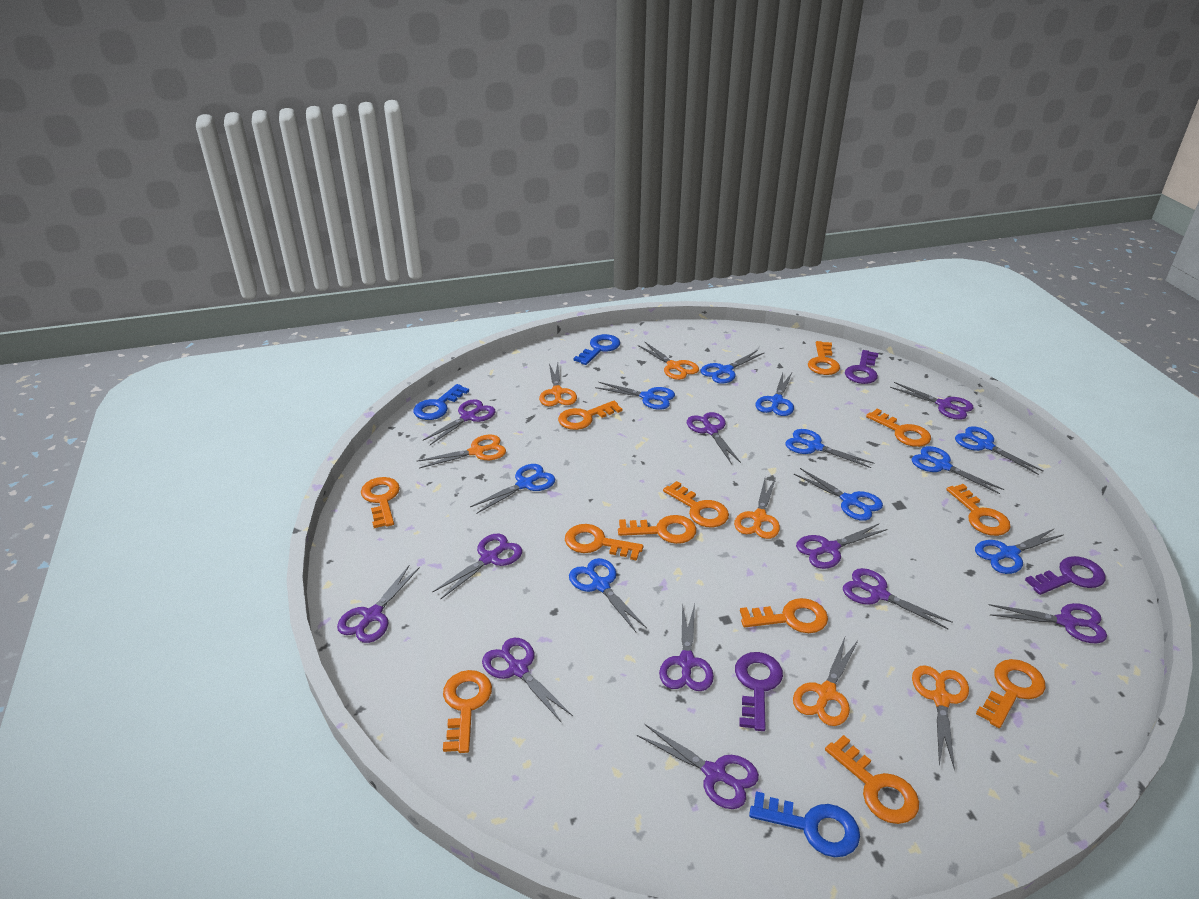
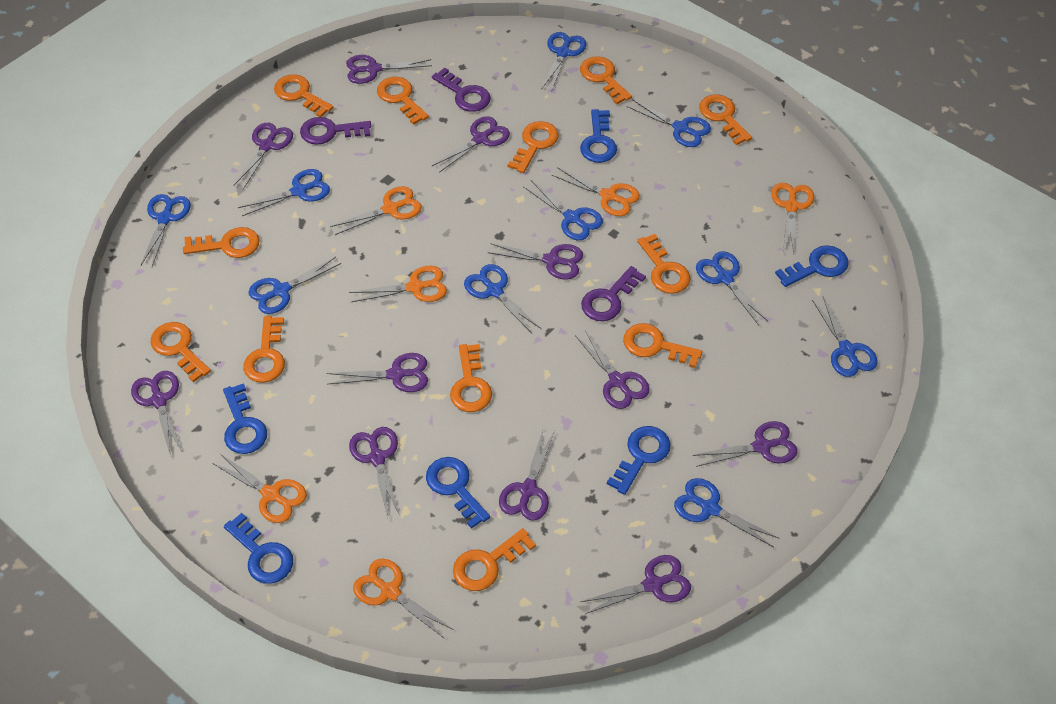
blue key: [413,384,469,420] [573,334,620,365] [749,791,860,857] = 3 -> [223,383,267,454] [224,513,293,584] [426,457,490,529] [580,109,617,163] [607,426,671,495] [775,245,849,287] = 6

